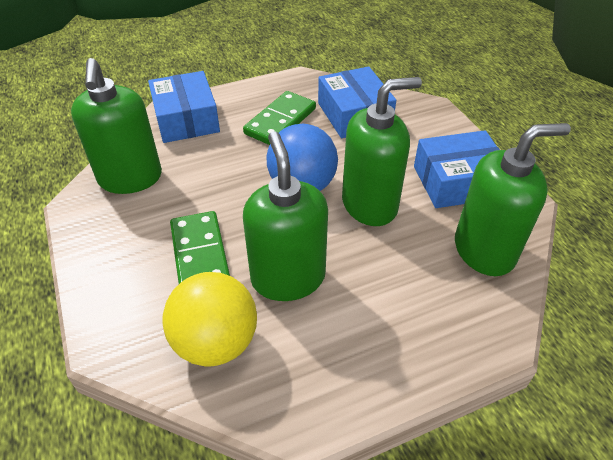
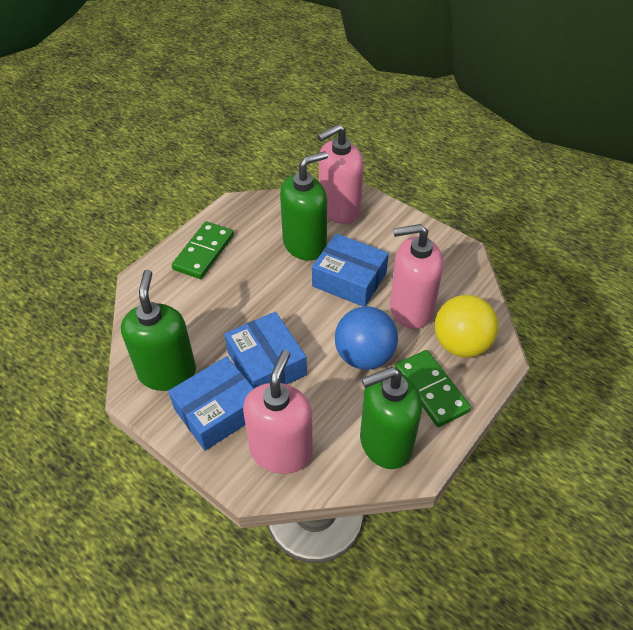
green soap dispenser: [71,58,162,194] [243,131,328,301] [342,77,422,226] [455,123,571,276] = 4 -> [121,270,196,391] [280,151,328,261] [360,367,422,469] = 3
pink soap dispenser: none = 0 -> [243,350,313,474] [318,124,364,224] [390,224,443,329] = 3

